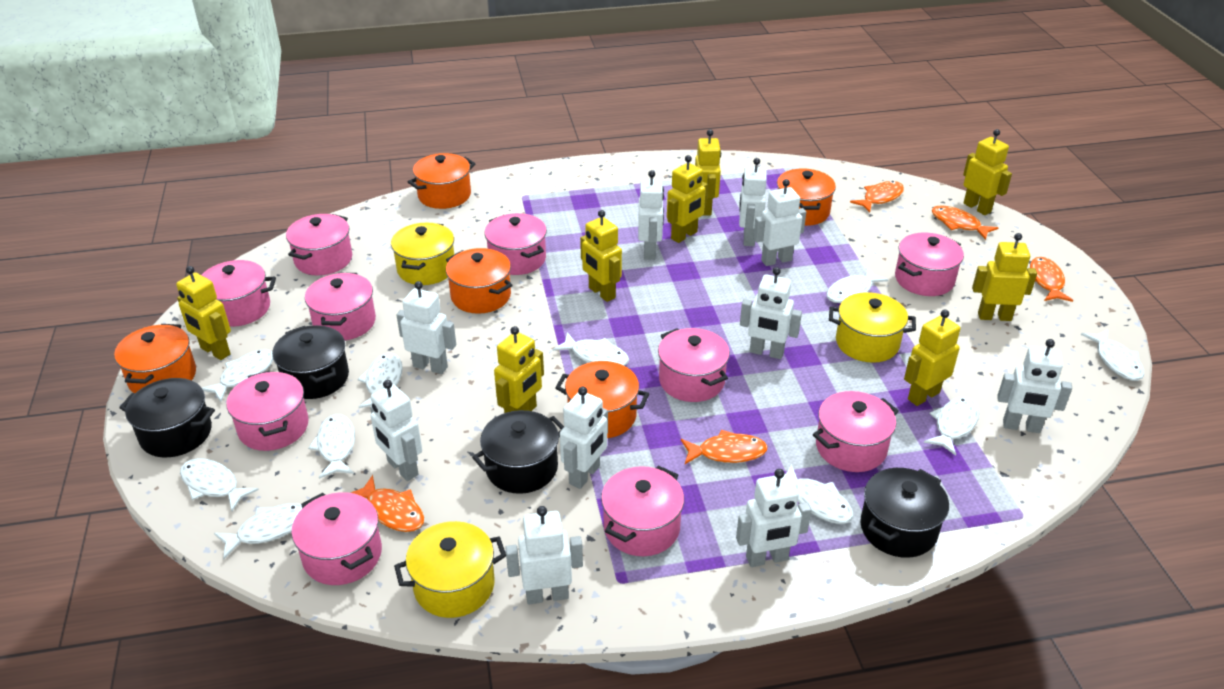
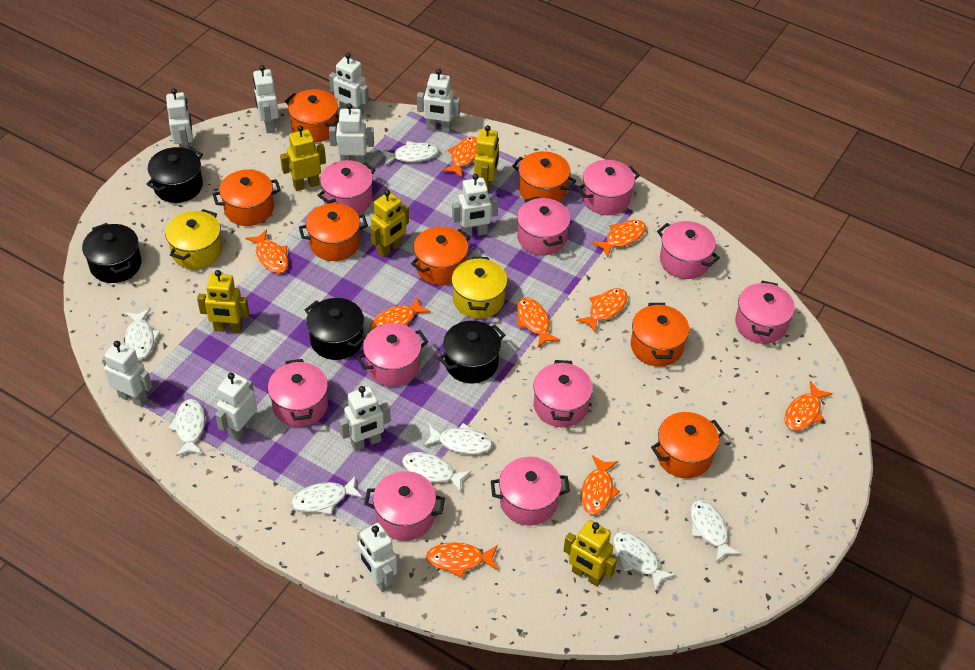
orange fish: [351,475,424,532] [681,430,768,464] [850,181,904,213] [932,205,998,240] [1030,257,1073,302] = 5 -> [245,229,289,273] [370,296,431,331] [426,542,498,578] [442,136,478,177] [517,297,560,347] [576,288,628,333] [581,455,620,514] [592,220,646,257] [785,381,833,431] = 9
orange pot: [114,324,196,393] [408,153,476,209] [446,248,513,314] [555,361,649,438] [777,168,836,226] = 5 -> [213,170,281,226] [285,89,339,142] [299,203,368,261] [411,226,471,285] [513,151,576,202] [631,303,689,367] [651,412,724,478] = 7
white fish: [180,458,259,511] [202,349,273,402] [214,503,302,559] [308,414,355,479] [357,353,403,408] [553,332,629,366] [786,464,854,524] [826,267,888,303] [924,397,979,456] [1081,329,1144,381] = 10 -> [125,309,160,359] [168,399,205,456] [292,475,363,515] [380,141,438,166] [402,452,471,492] [423,423,493,455] [613,532,676,591] [690,500,741,562] = 8
yellow pot: [391,222,454,285] [394,521,506,618] [829,292,916,363] = 3 -> [165,209,222,269] [451,257,507,319] = 2
yellow robot: [176,266,231,360] [494,326,544,413] [580,210,622,302] [667,155,708,243] [695,129,721,216] [904,310,960,406] [963,129,1012,215] [972,233,1037,321] = 8 -> [197,270,249,333] [280,126,326,191] [370,190,409,258] [474,125,499,192] [563,520,617,587] = 5

